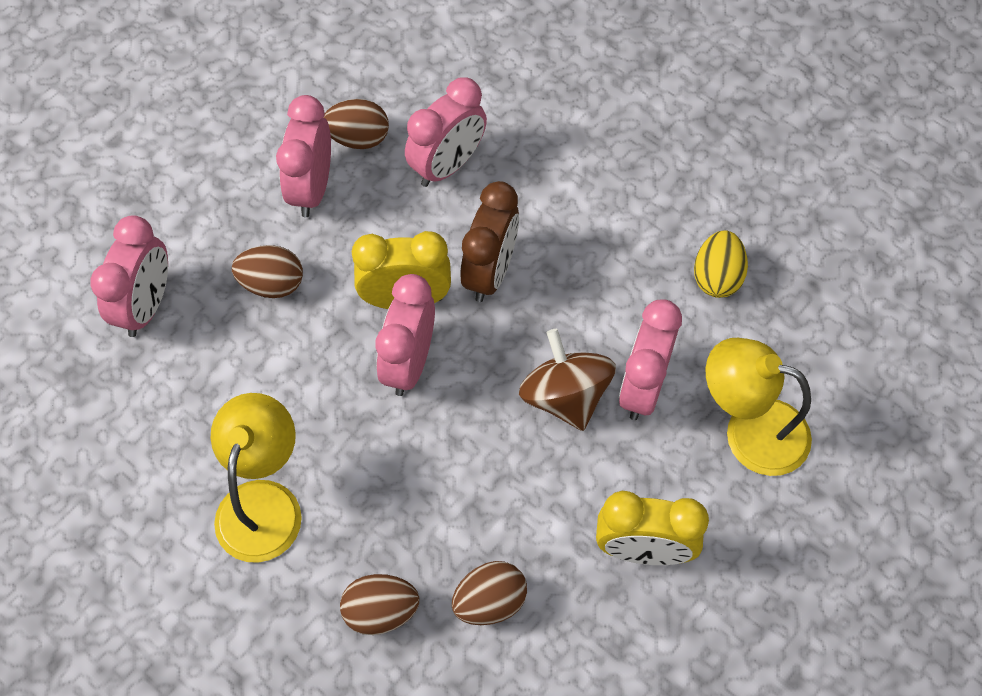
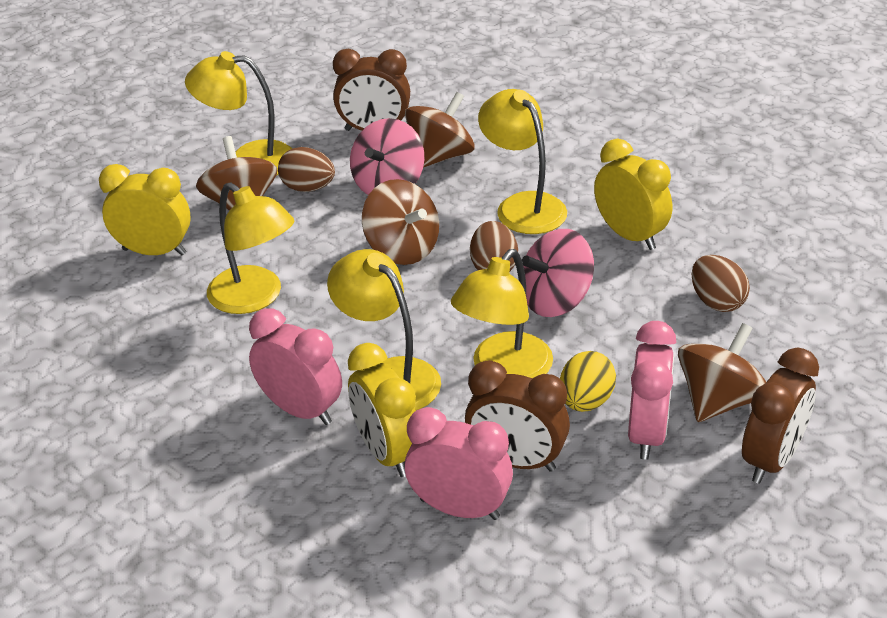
brown clock: [460,181,519,302] = 1 -> [333,49,410,131] [465,360,570,472] [742,348,819,484] = 3
brown egg: [232,245,303,298] [324,99,389,149] [340,574,419,635] [452,561,527,625] = 4 -> [278,147,335,192] [470,221,518,271] [692,255,750,312] = 3
brown spinning top: [519,329,616,431] = 1 -> [196,136,277,211] [362,179,439,265] [405,92,475,168] [678,323,766,422] = 4
pink clock: [90,215,168,337] [276,95,331,217] [375,274,435,396] [405,77,487,187] [619,299,682,420] = 5 -> [249,308,342,425] [405,407,513,520] [628,321,677,460] = 3
pink spinning top: none = 0 -> [350,118,424,195] [522,229,594,317] = 2
yellow clock: [352,231,451,309] [596,491,709,565] = 2 -> [99,164,191,256] [348,343,416,477] [594,139,672,250] = 3
yellow lamp: [210,393,302,563] [706,338,812,476] = 2 -> [185,51,292,176] [207,182,294,314] [327,249,441,410] [451,249,553,378] [478,89,567,234] = 5

